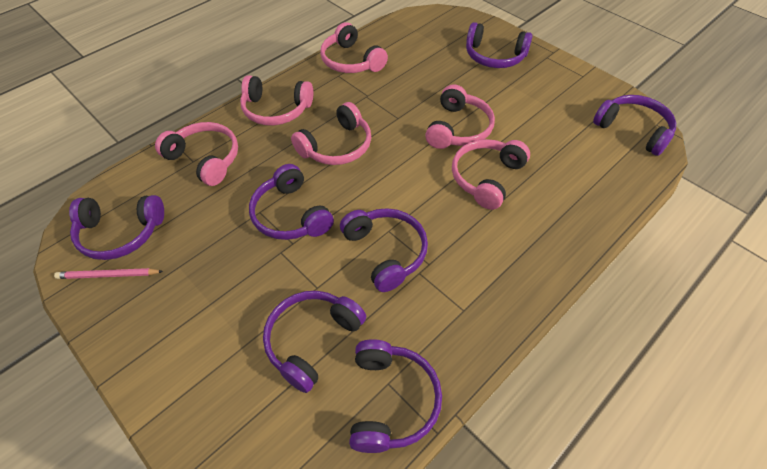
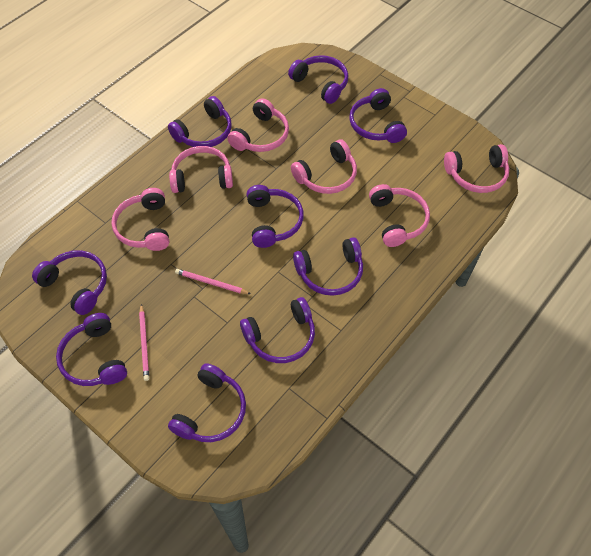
pink pencil: [54,268,163,279] = 1 -> [139,304,149,381] [175,269,251,294] = 2
purple headphones: [69,195,164,260] [249,164,334,240] [263,291,366,393] [340,208,428,292] [349,339,442,453] [466,22,533,68] [593,95,676,156] = 7 -> [32,250,107,315] [56,313,127,386] [168,96,232,147] [168,363,246,442] [240,297,315,363] [247,185,304,248] [288,55,348,104] [293,237,363,296] [349,88,407,143] = 9

